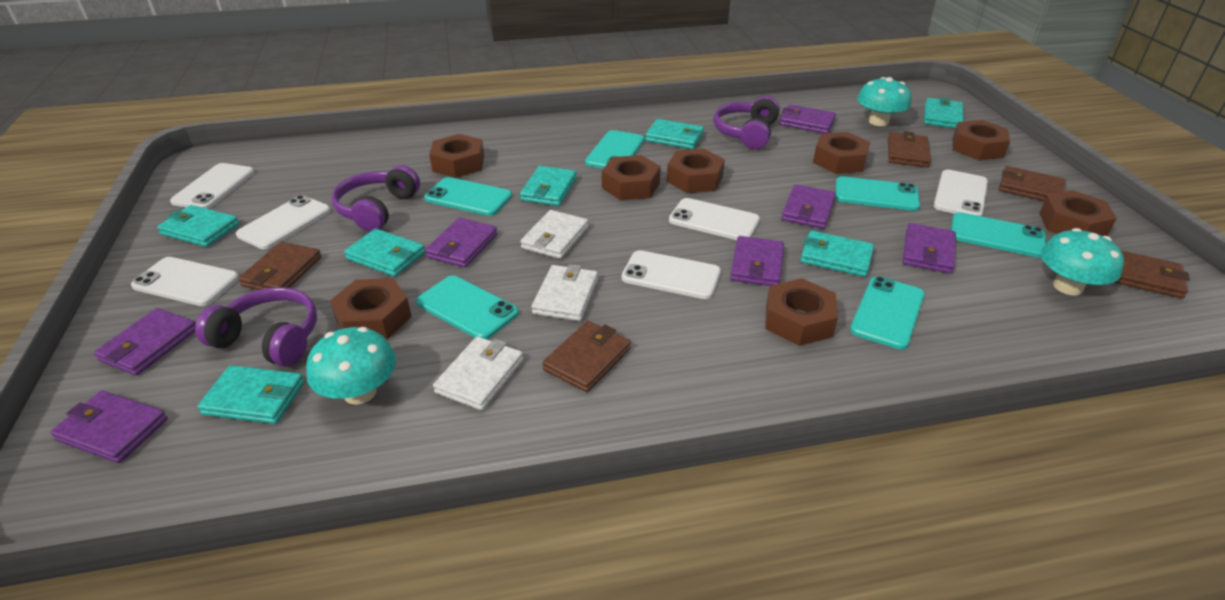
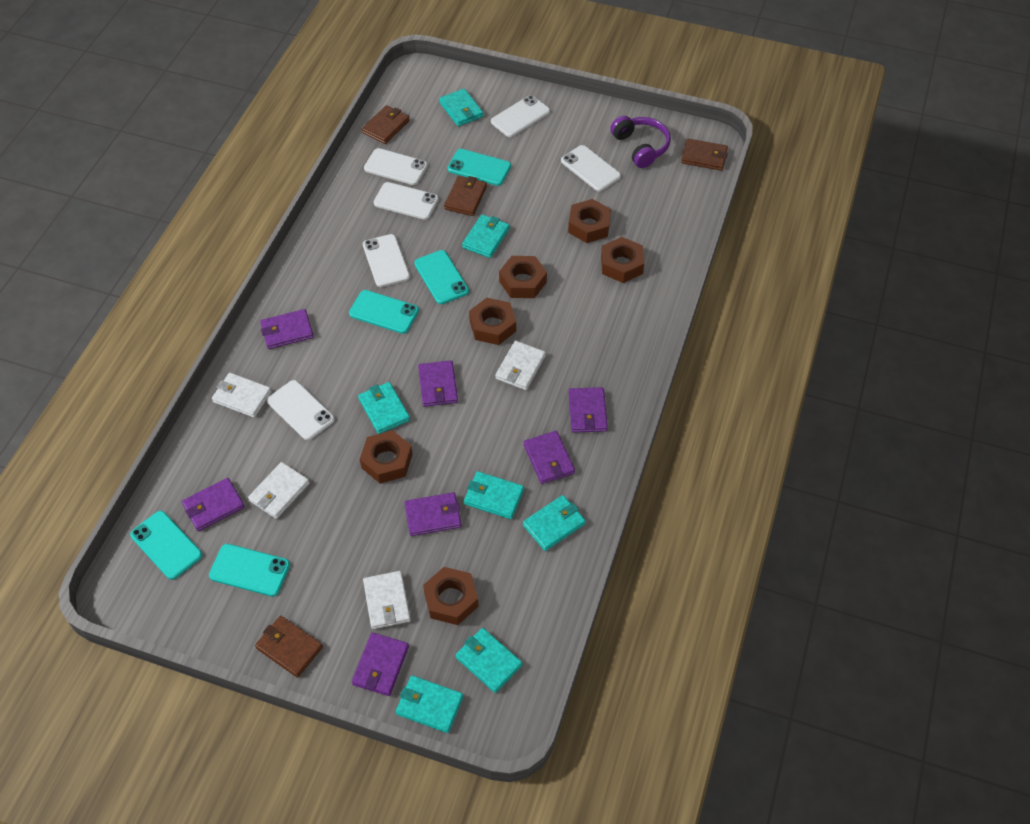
brown nut: [330,278,412,339] [429,134,484,178] [602,155,661,200] [667,149,725,193] [765,278,838,346] [813,132,870,174] [952,120,1010,160] [1039,190,1117,236] = 8 -> [360,430,413,484] [423,567,479,625] [469,298,516,345] [499,256,547,298] [568,199,611,243] [601,237,644,283] = 6
brown wallet: [238,242,321,290] [543,321,631,392] [888,131,931,167] [999,166,1066,201] [1114,250,1190,299] = 5 -> [255,616,323,678] [362,105,410,144] [444,176,487,216] [681,138,728,171] = 4
purple headphones: [195,287,317,367] [331,165,420,232] [713,96,780,149] = 3 -> [610,116,671,168] = 1
turquoise mushroom: [306,327,396,405] [857,77,911,126] [1041,228,1124,296] = 3 -> none = 0
turquoise phone: [416,275,519,339] [424,177,512,216] [585,130,644,169] [836,176,920,211] [850,276,925,350] [951,212,1046,258] = 6 -> [130,511,202,580] [209,544,290,597] [349,290,419,334] [414,250,469,304] [448,149,511,186] = 5
white wallet: [433,336,523,410] [520,210,589,259] [532,264,598,321] = 3 -> [212,373,272,418] [248,462,310,519] [363,571,411,629] [495,341,546,390] = 4

